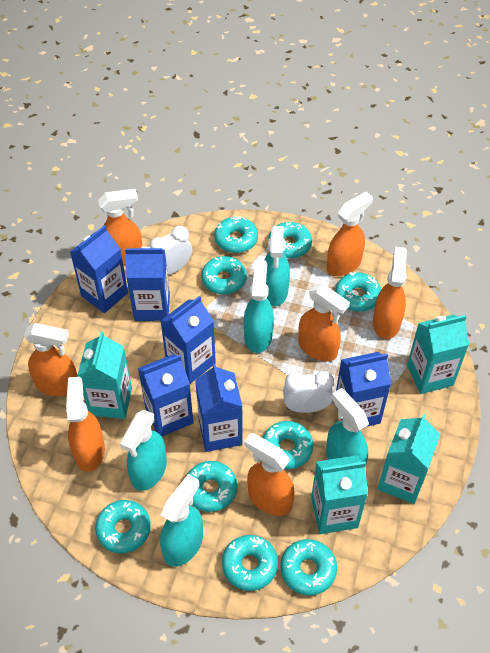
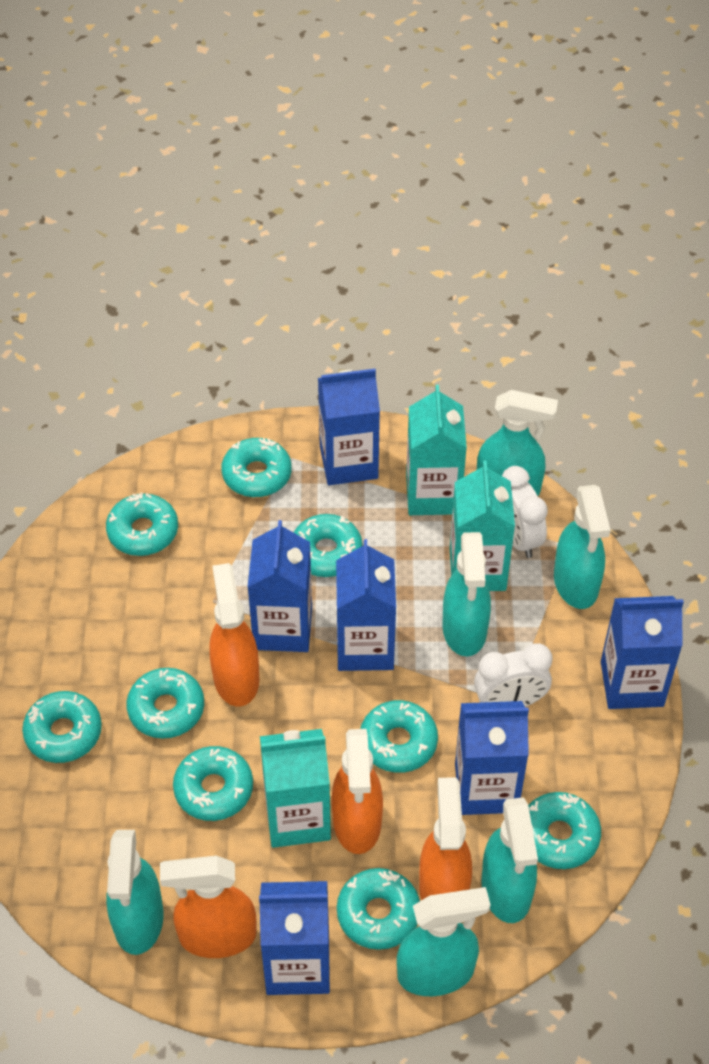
orange spray bottle: [24,323,78,396] [66,377,105,472] [98,189,142,265] [244,433,295,516] [298,284,350,362] [327,192,373,276] [373,247,407,339] = 7 -> [160,856,257,958] [209,563,259,707] [332,729,383,854] [419,777,472,900] = 4
turquoise carton: [77,331,132,419] [311,455,368,534] [377,414,440,504] [407,315,469,394] = 4 -> [260,729,331,848] [406,385,467,515] [450,461,515,591] = 3
turquoise spray bottle: [120,410,167,491] [160,474,203,567] [244,260,274,353] [264,226,290,306] [326,388,369,467] = 5 -> [106,830,164,955] [397,887,491,996] [442,532,491,656] [477,390,558,496] [481,797,538,923] [554,485,610,609] = 6

